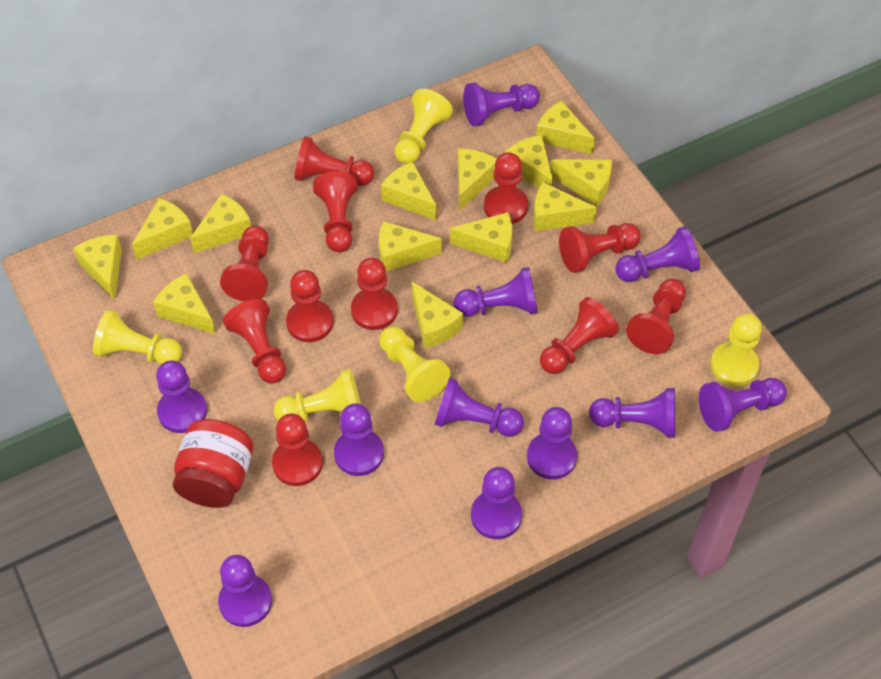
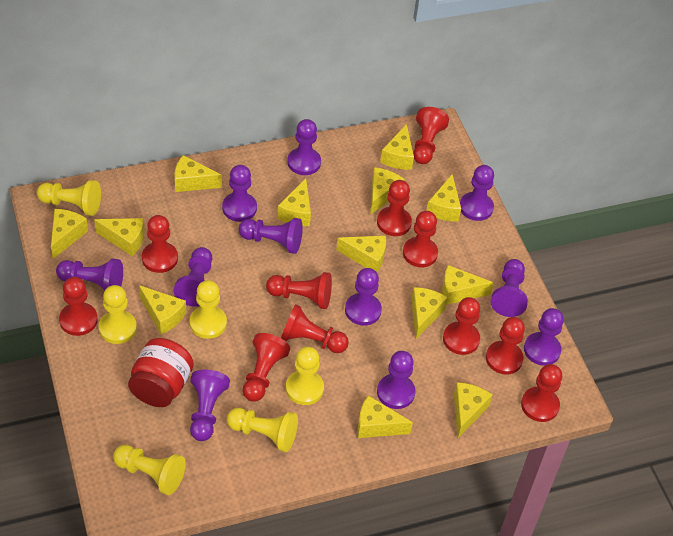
yellow pawn: [93,309,182,364] [273,368,361,422] [379,326,450,402] [394,89,453,164] [710,314,762,386] = 5 -> [37,180,101,216] [98,285,137,344] [113,445,186,495] [190,280,227,339] [227,408,298,452] [286,347,324,405] = 6

